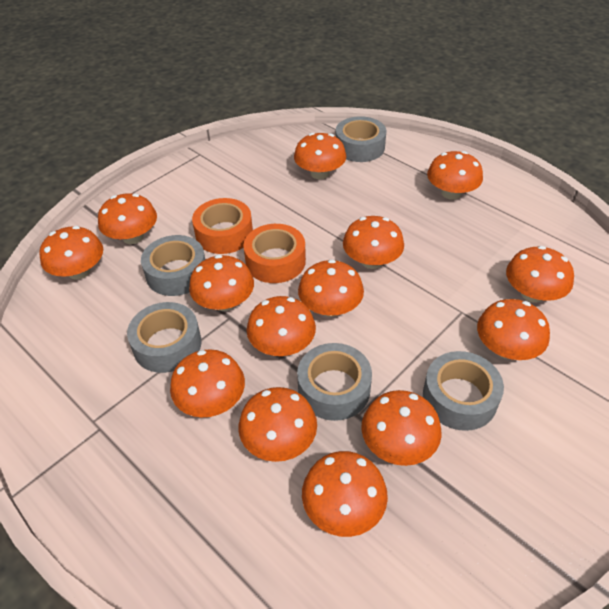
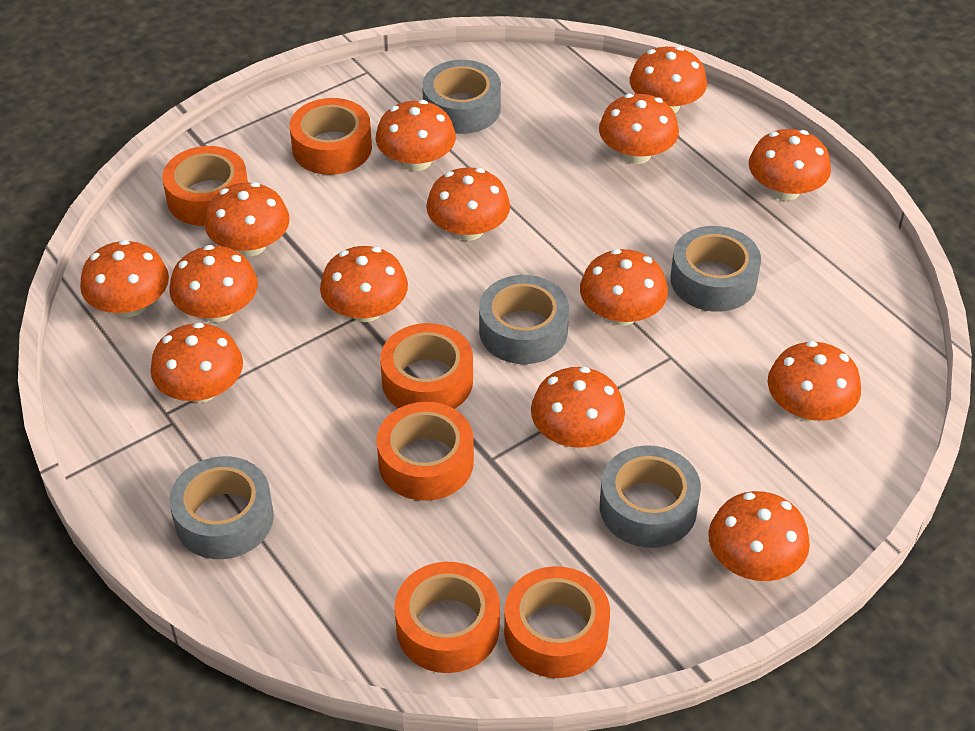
orange tape: [192,198,253,254] [243,224,306,283] = 2 -> [162,146,248,226] [290,98,372,175] [377,402,474,501] [380,323,473,409] [395,562,500,673] [504,566,610,678] = 6

